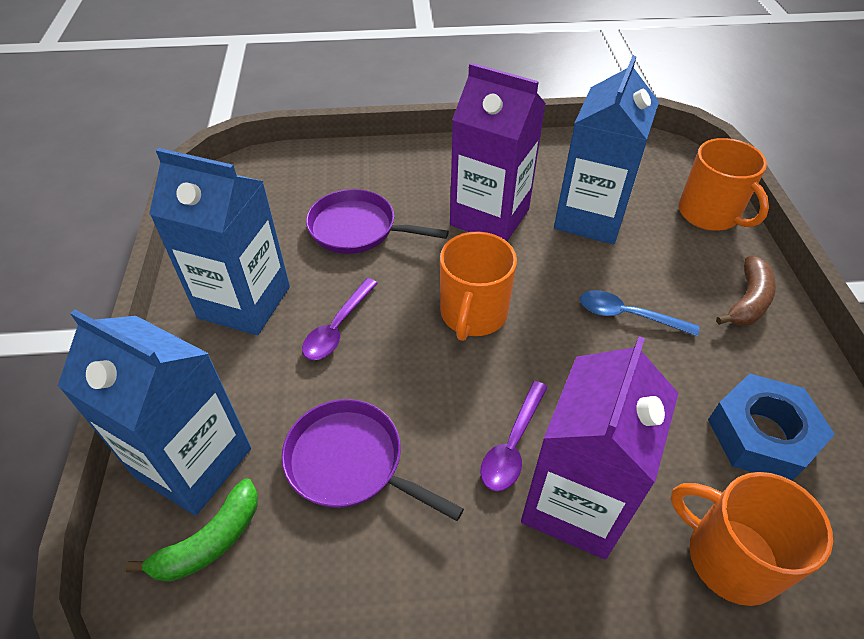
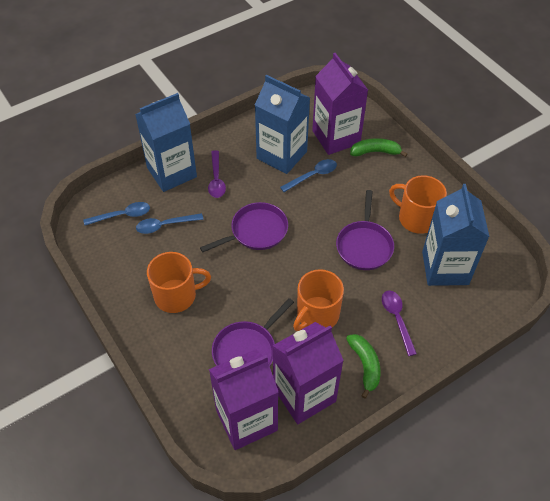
blue nut: [708,373,835,481] = 1 -> none = 0
blue spoon: [580,290,699,336] = 1 -> [83,202,150,226] [136,213,203,234] [280,159,337,192] = 3
brown banana: [716,256,776,326] = 1 -> none = 0
green banana: [125,479,258,582] = 1 -> [346,334,380,399] [350,138,407,157] = 2
purple carton: [450,63,546,241] [521,336,678,559] = 2 -> [209,349,278,450] [272,322,344,424] [312,53,368,155] = 3
purple pan: [281,399,464,521] [306,189,449,254] = 2 -> [200,202,288,252] [212,298,294,366] [336,190,394,270] = 3

